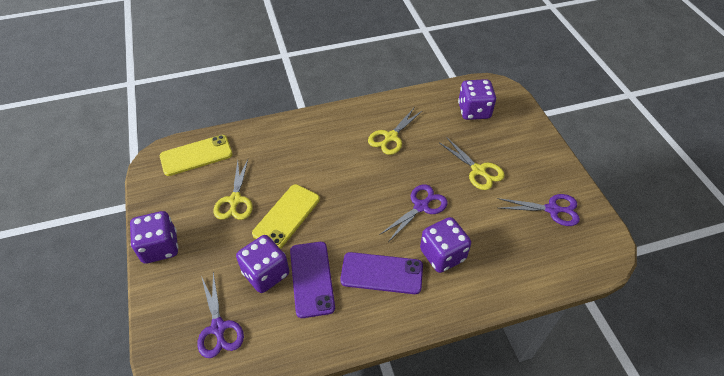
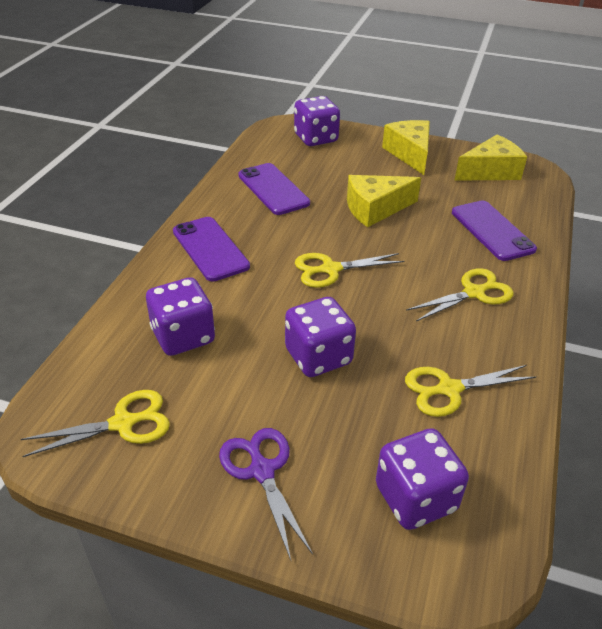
purple phone: [290,242,335,318] [340,252,423,294] = 2 -> [173,217,250,282] [238,163,310,215] [452,200,537,261] = 3
purple scissors: [197,272,244,358] [381,184,448,242] [497,194,580,226] = 3 -> [219,428,313,560] = 1
yellow cheese: none = 0 -> [347,175,421,227] [382,120,430,175] [454,135,527,181] = 3
yellow phone: [160,135,233,176] [252,184,320,249] = 2 -> none = 0
yellow scissors: [213,159,253,220] [368,108,423,155] [440,137,505,190] = 3 -> [21,390,170,457] [295,253,404,288] [405,365,536,417] [406,268,514,321] = 4

